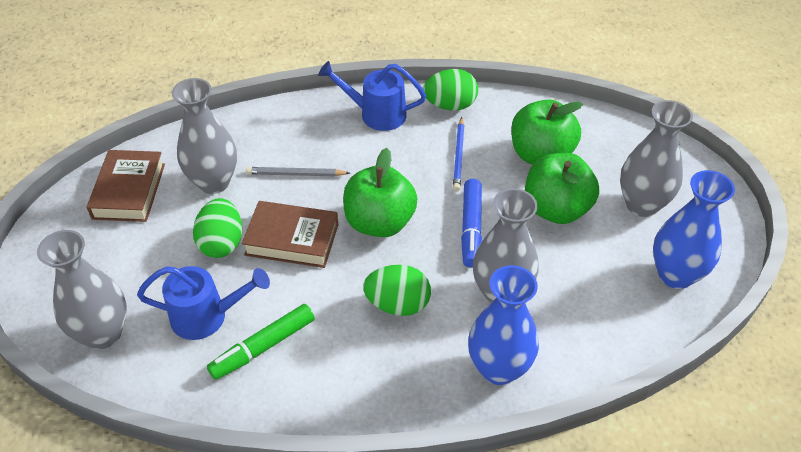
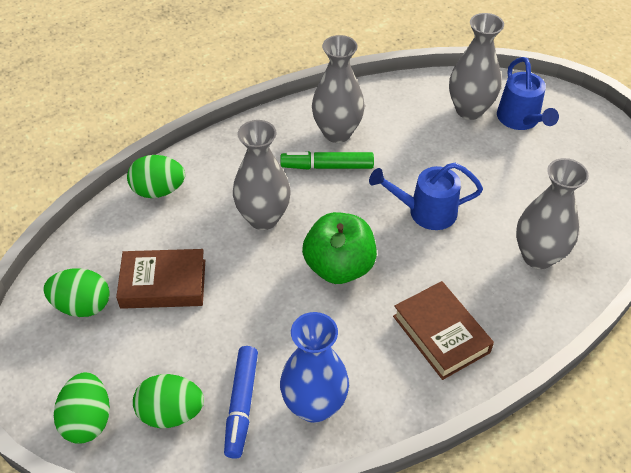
blue pencil: [453,117,465,191] = 1 -> none = 0
blue vase: [468,265,539,385] [653,170,735,289] = 2 -> [280,312,349,423] = 1
green apple: [343,148,418,237] [511,99,583,165] [525,153,600,224] = 3 -> [302,212,377,284] = 1
green egg: [193,198,242,258] [363,265,431,316] [423,69,478,110] = 3 -> [43,268,110,317] [54,372,110,444] [127,155,185,198] [133,374,204,428] = 4
grey pencil: [246,167,350,177] = 1 -> none = 0

